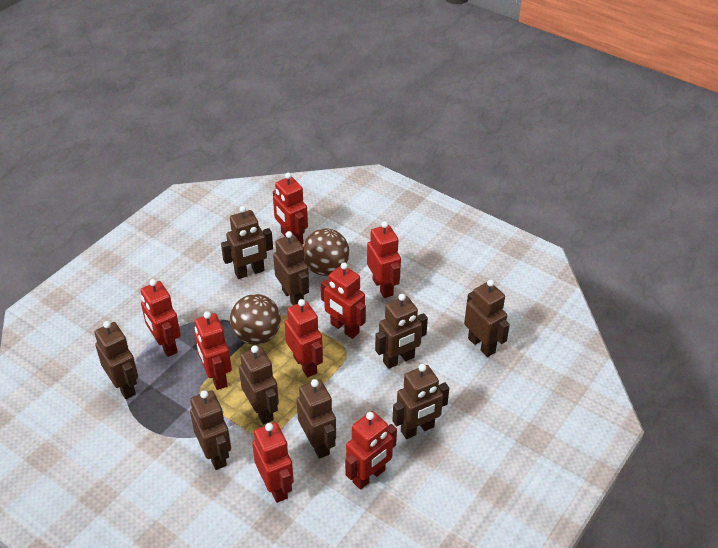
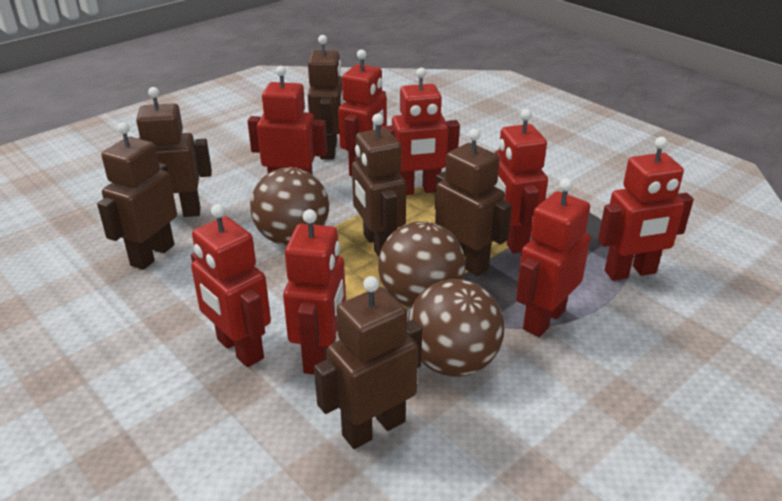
brown ball: [230,294,281,345] [303,228,349,276] = 2 -> [250,167,329,246] [378,221,466,308] [407,279,504,377] = 3
brown robot: [94,321,138,399] [190,390,231,470] [221,206,273,279] [239,345,279,424] [273,231,309,305] [297,379,336,459] [375,294,428,369] [392,364,449,439] [464,279,510,357] = 9 -> [97,122,177,270] [136,87,212,217] [308,35,344,160] [314,276,422,449] [352,114,406,257] [435,129,512,276] = 6

